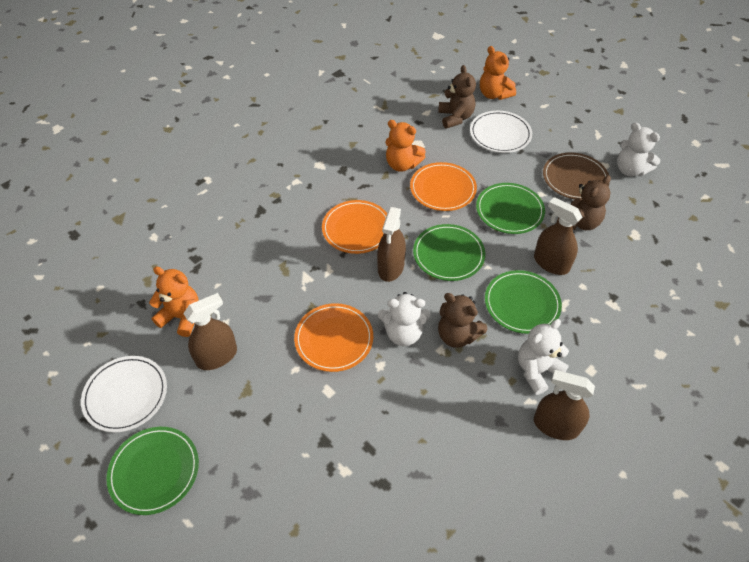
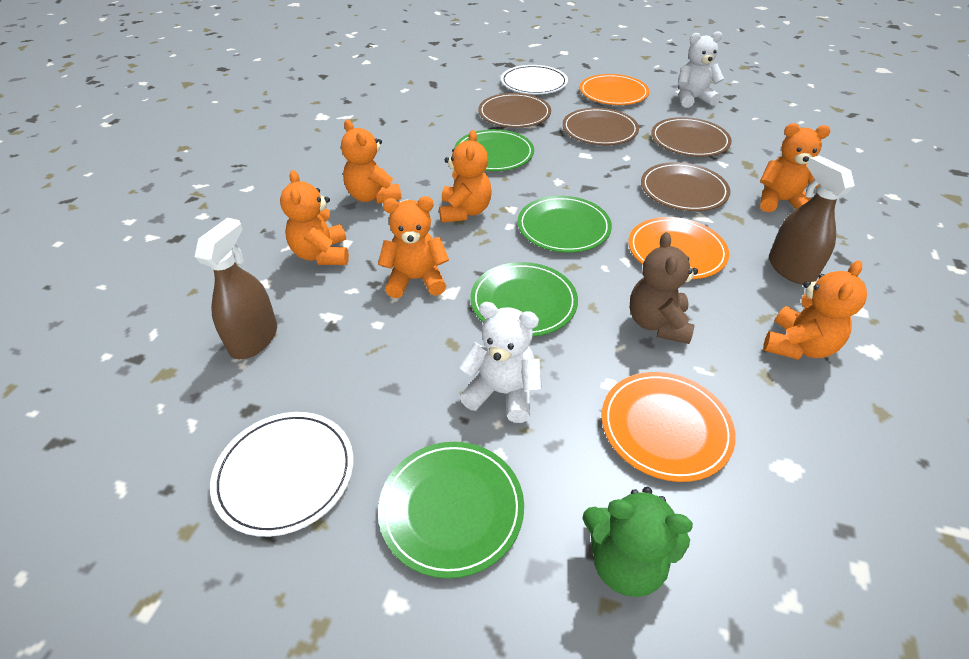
brown plate: [543,153,610,200] = 1 -> [478,93,551,128] [562,108,639,145] [641,162,730,211] [651,117,732,157] = 4
brown spray bottle: [183,293,237,370] [377,207,406,282] [534,197,582,275] [534,370,595,440] = 4 -> [195,218,277,359] [769,155,855,285] = 2
brown teddy bear: [438,65,476,128] [438,293,487,348] [556,175,611,230] = 3 -> [630,232,698,344] = 1
green teddy bear: none = 0 -> [582,487,693,597] = 1
orange teddy bear: [149,266,199,337] [385,120,426,172] [480,46,516,100] = 3 -> [280,170,349,265] [341,120,401,204] [378,196,449,298] [439,130,492,223] [760,123,831,213] [763,260,867,360] = 6
white teddy bear: [378,292,431,346] [518,319,569,395] [617,122,660,176] = 3 -> [459,302,542,423] [678,31,724,108] = 2

